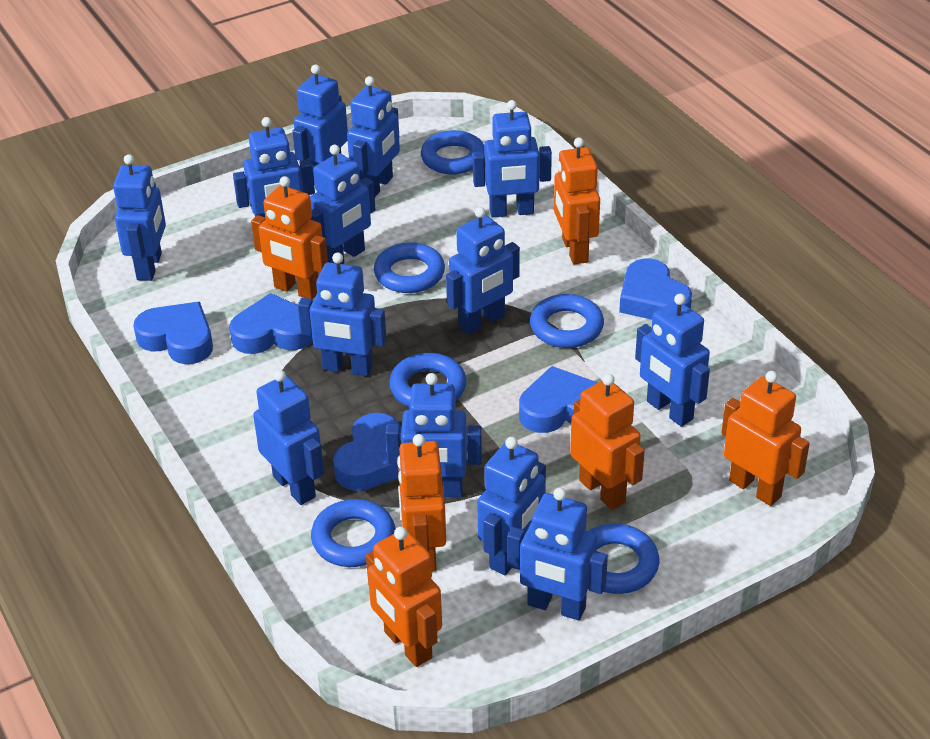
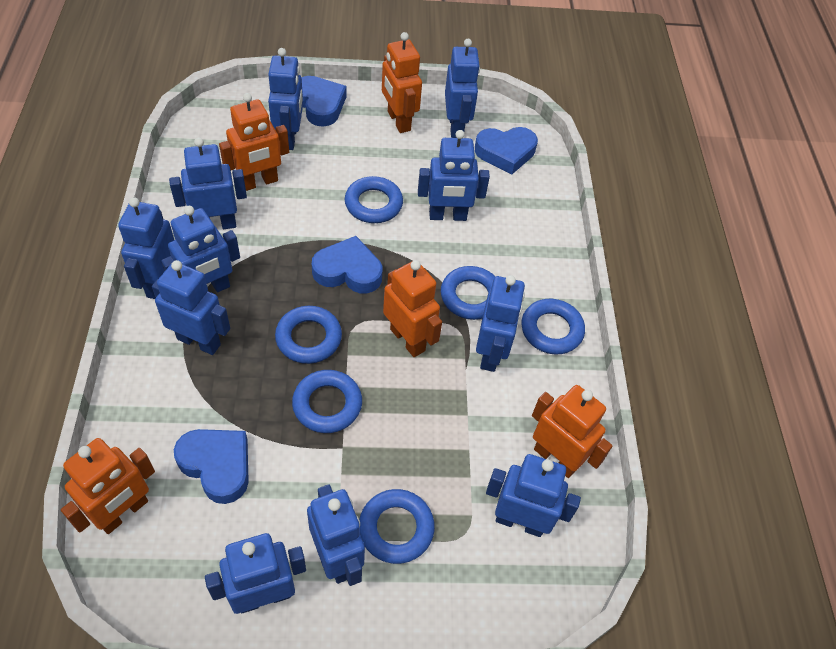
blue heart: [133,302,213,364] [229,293,313,354] [333,413,401,491] [519,366,597,433] [619,258,692,320] = 5 -> [174,429,249,504] [301,76,346,127] [312,236,382,293] [475,127,538,174] = 4
blue robot: [113,154,166,281] [233,117,315,217] [253,370,324,505] [292,65,348,185] [298,252,387,376] [310,145,375,264] [347,76,400,197] [386,373,482,497] [446,207,520,335] [473,100,552,217] [477,437,546,575] [507,488,608,621] [635,294,710,427] = 13 -> [118,197,174,299] [152,260,230,355] [161,206,240,292] [169,137,247,229] [205,533,306,614] [268,48,303,150] [307,484,365,586] [418,130,490,221] [445,39,480,138] [476,275,525,372] [486,454,581,537] = 11
orange robot: [251,176,328,300] [366,527,442,667] [397,434,446,572] [554,138,600,264] [570,374,645,510] [722,371,810,506] = 6 -> [61,438,155,534] [219,93,289,191] [382,32,422,133] [383,260,442,357] [532,385,613,478] = 5

